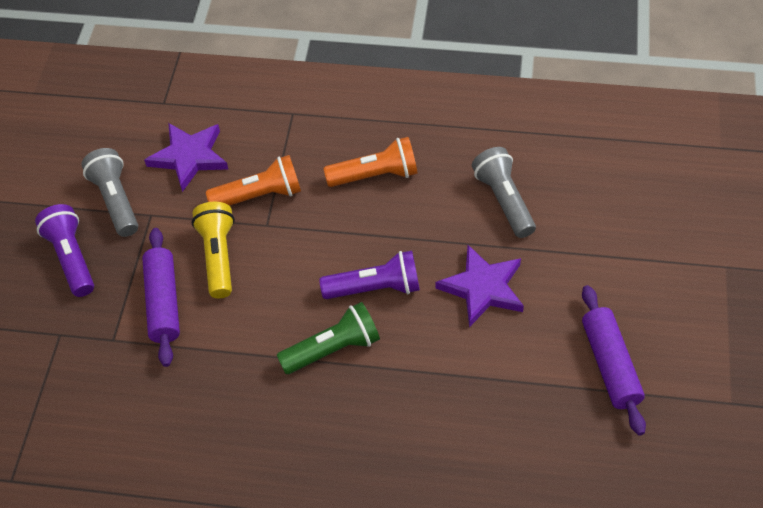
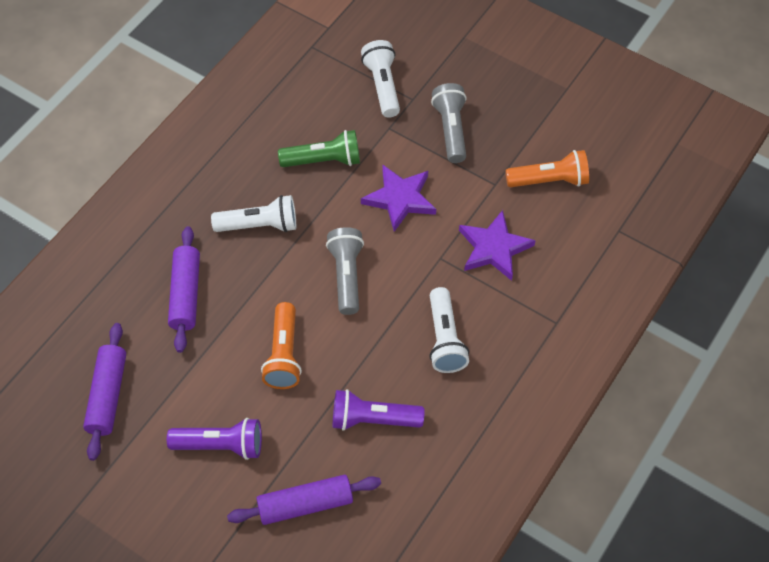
purple rolling pin: [142,228,180,367] [582,285,646,436] = 2 -> [83,323,126,461] [168,226,200,353] [227,475,381,525] = 3
white flashlight: none = 0 -> [211,195,296,232] [361,40,400,118] [429,287,469,373] = 3
yellow flashlight: [192,202,235,298] = 1 -> none = 0

